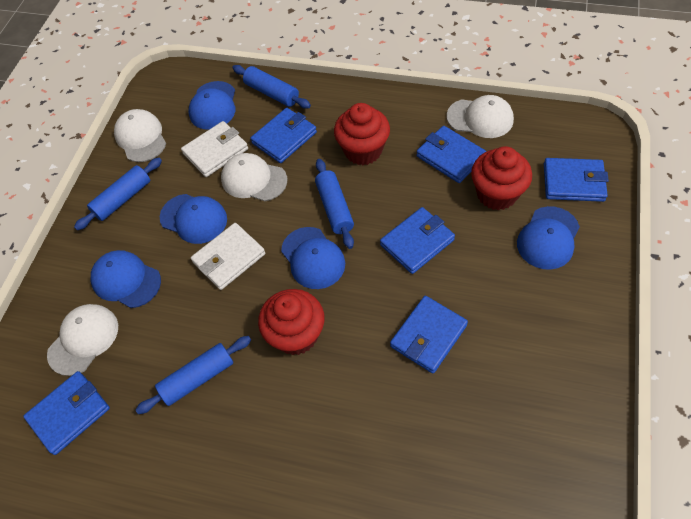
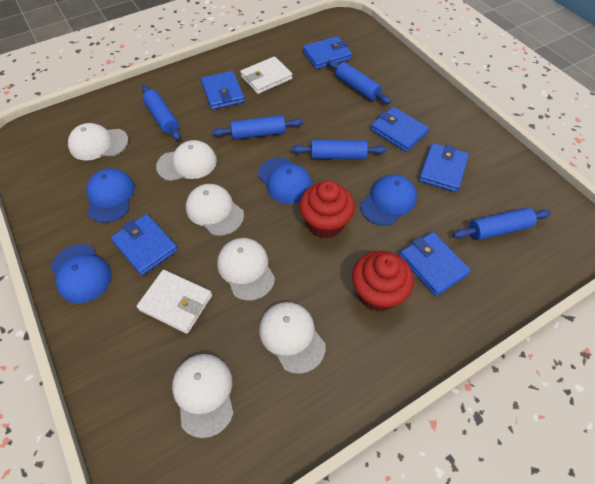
blue cap: [90,250,161,308] [160,194,227,244] [188,81,235,130] [281,227,345,289] [517,206,580,270] = 5 -> [51,244,112,303] [86,168,135,223] [258,158,312,204] [360,174,417,226] = 4
blue rolling pin: [74,158,162,230] [136,336,251,414] [232,65,311,109] [315,159,354,249] = 4 -> [142,85,181,140] [212,115,303,140] [292,140,386,159] [328,60,391,104] [453,208,551,240] = 5
red cupcake: [258,289,325,355] [334,103,390,165] [471,146,532,210] = 3 -> [299,180,355,239] [352,251,414,312] = 2
white cap: [47,304,118,376] [114,109,166,162] [221,153,287,201] [447,95,514,138] = 4 -> [68,123,128,161] [156,140,217,181] [172,354,234,438] [186,184,244,236] [217,238,275,301] [259,302,326,374] = 6

